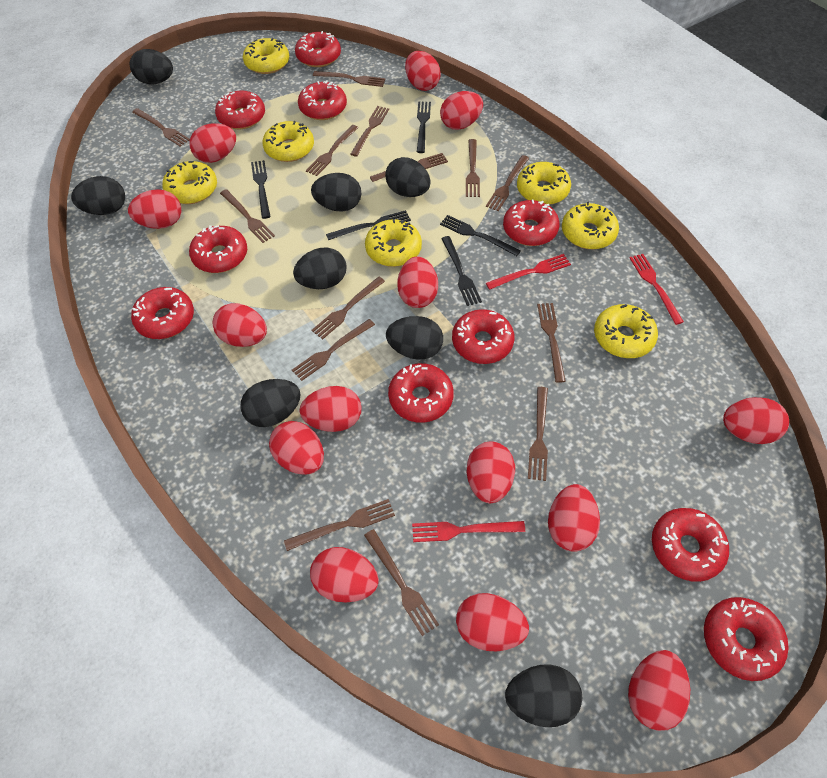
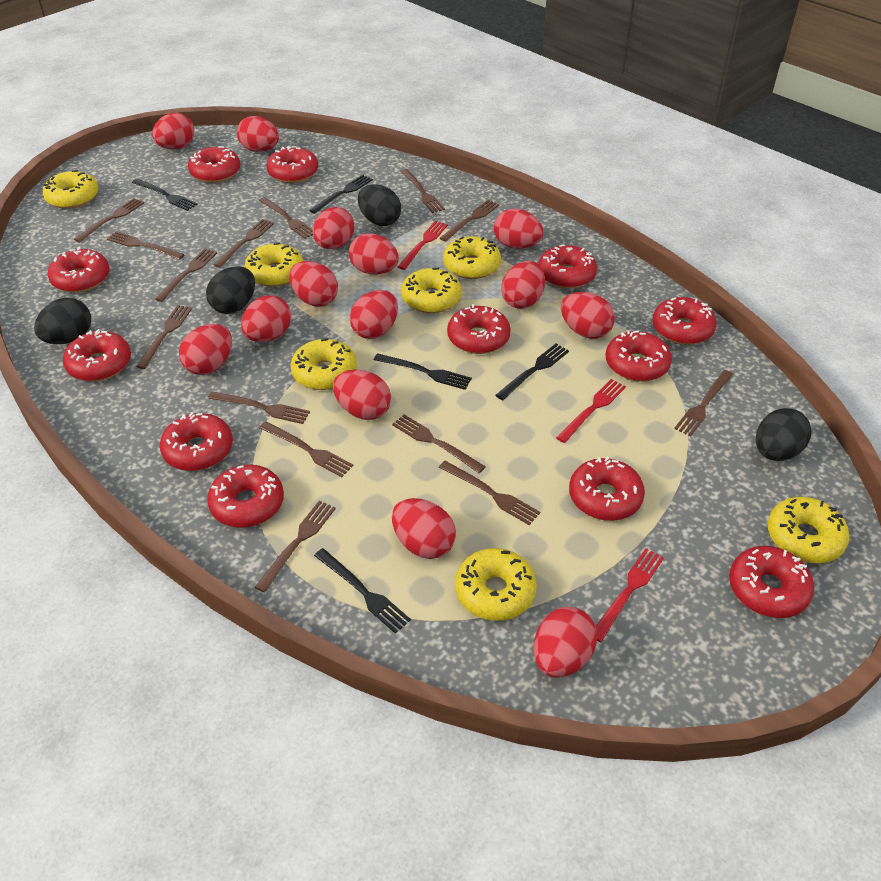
black egg: [71,176,125,215] [130,49,173,84] [240,379,301,427] [293,248,347,289] [311,173,361,212] [385,157,431,197] [386,316,443,360] [505,664,582,727] = 8 -> [34,298,91,344] [206,266,255,314] [358,184,401,226] [756,408,811,461] = 4
red donut: [131,287,194,339] [189,225,247,273] [215,91,265,129] [295,31,341,67] [298,80,347,120] [388,363,454,423] [452,309,514,364] [503,199,560,246] [652,508,729,582] [704,597,789,681] = 10 -> [48,247,110,293] [63,329,131,381] [160,412,233,471] [188,146,240,183] [207,465,284,528] [266,146,318,183] [447,304,511,354] [538,245,597,289] [569,457,645,521] [606,330,672,382] [653,297,717,345] [729,546,814,618] = 12

